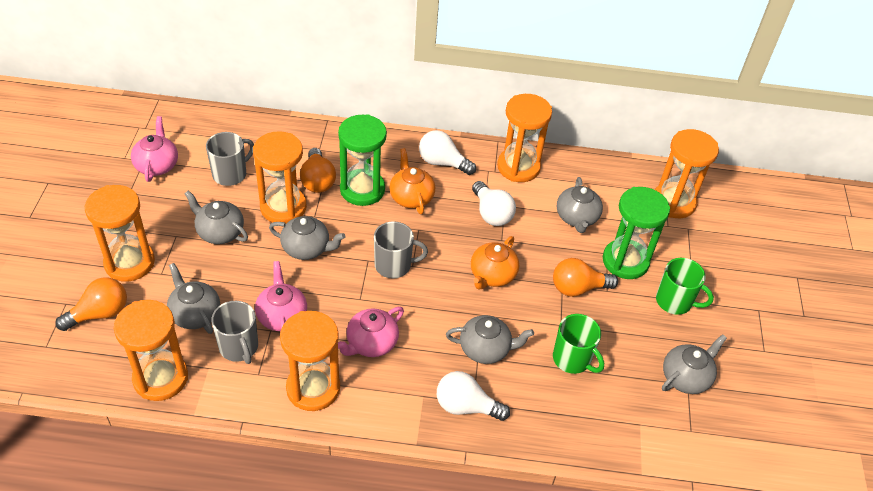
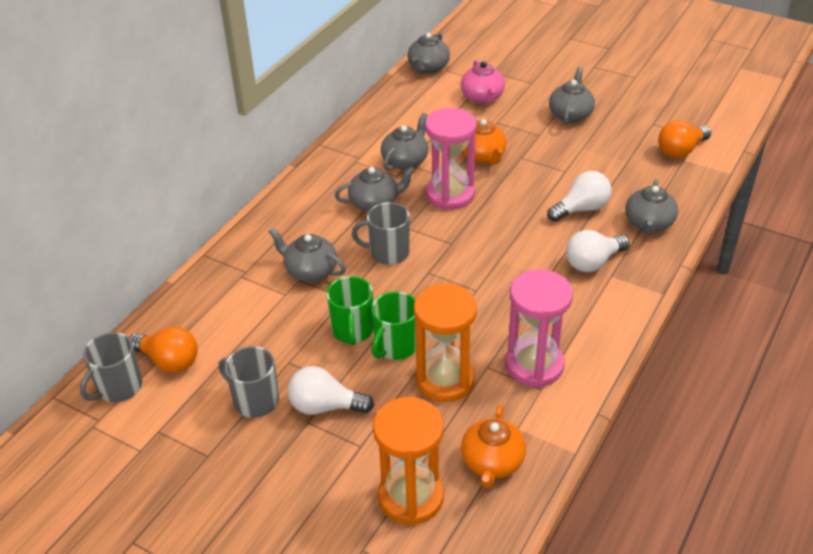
green hourglass: [338,114,387,206] [603,187,670,279] = 2 -> none = 0
orange hourglass: [85,185,155,282] [114,300,188,401] [253,131,307,224] [280,311,340,411] [497,94,552,182] [655,129,719,218] = 6 -> [373,397,444,526] [414,283,477,402] = 2
orange light bulb: [55,277,127,331] [300,148,336,193] [553,258,618,297] = 3 -> [130,326,198,373] [658,120,711,158] = 2
pink hourglass: none = 0 -> [425,108,477,210] [505,269,573,388] = 2
pink teapot: [131,116,178,182] [255,261,307,331] [338,307,404,357] = 3 -> [461,60,505,104] = 1

